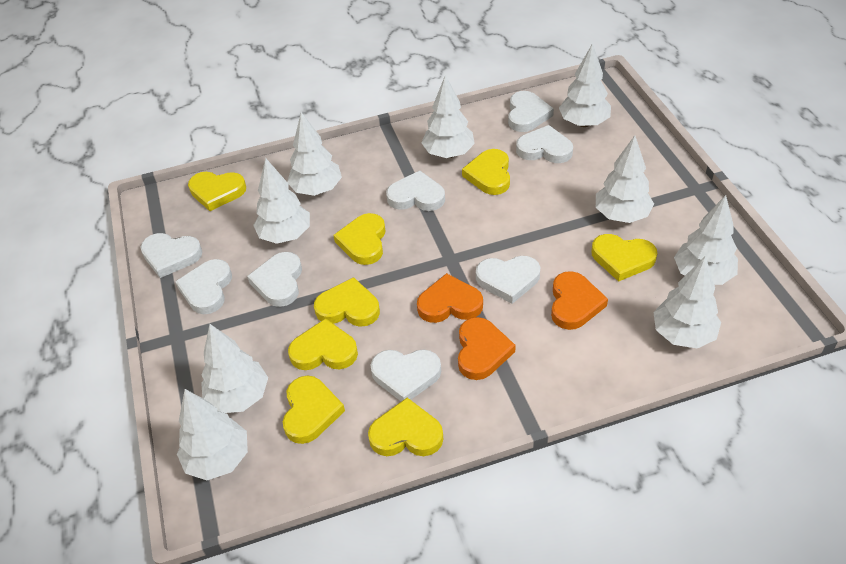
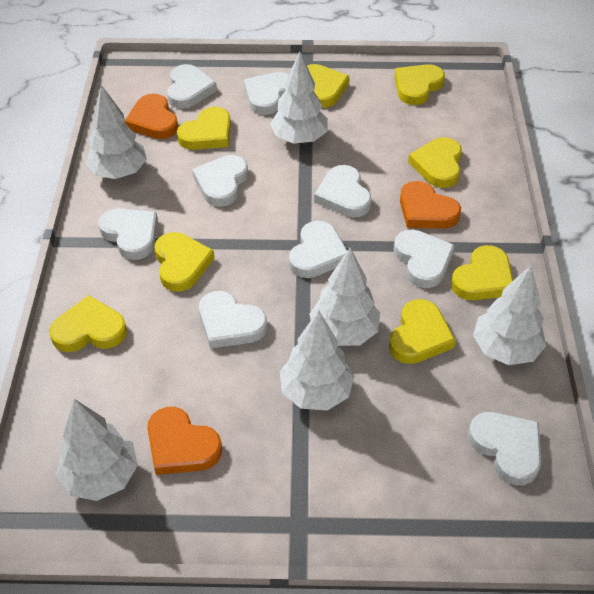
white heart: [140,233,202,278] [175,259,232,314] [247,252,302,307] [371,349,441,401] [386,171,445,211] [476,256,540,304] [508,91,554,132] [516,125,573,163] = 8 -> [98,208,158,260] [167,64,217,109] [192,155,248,207] [199,291,267,348] [244,72,289,115] [289,221,347,278] [314,165,372,218] [394,229,455,288] [468,412,541,485] = 9
white tree: [177,389,248,480] [201,324,268,413] [253,158,310,244] [287,112,342,196] [422,75,475,158] [559,43,611,127] [596,135,654,223] [653,256,721,349] [674,195,738,285] = 9 -> [56,399,138,501] [85,85,147,179] [270,51,328,144] [280,310,354,411] [309,248,380,346] [473,265,546,365] = 6

